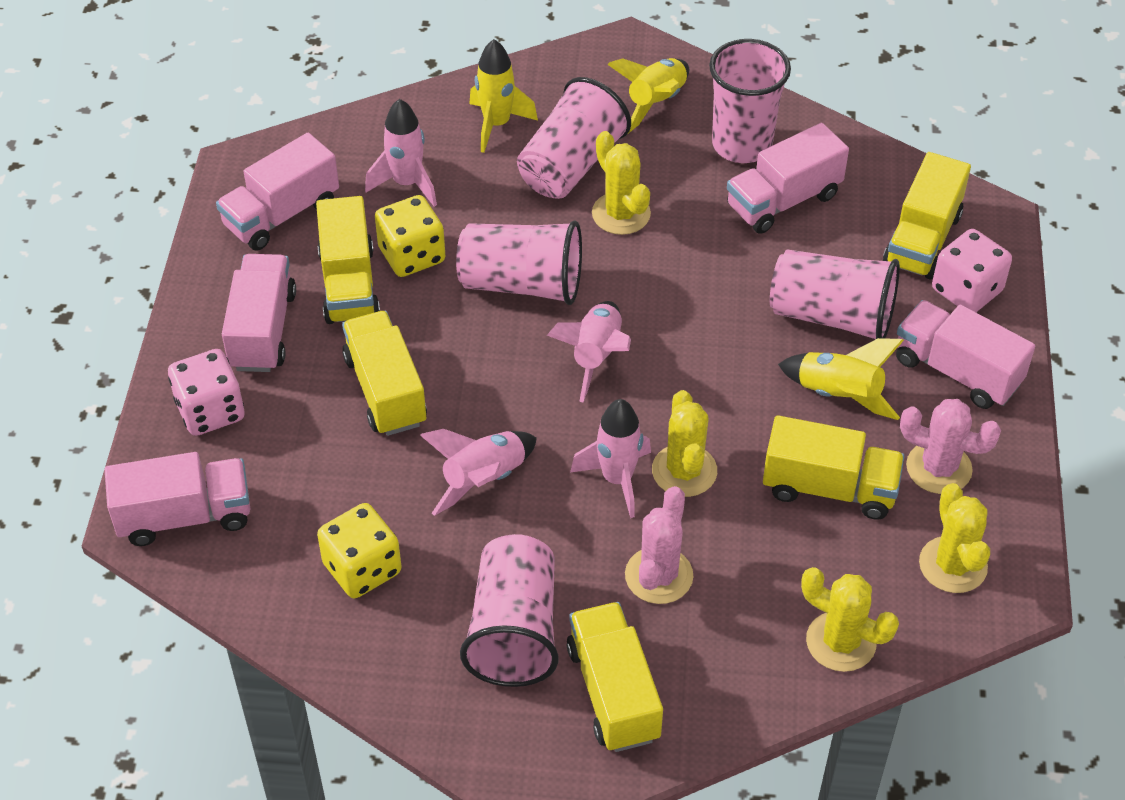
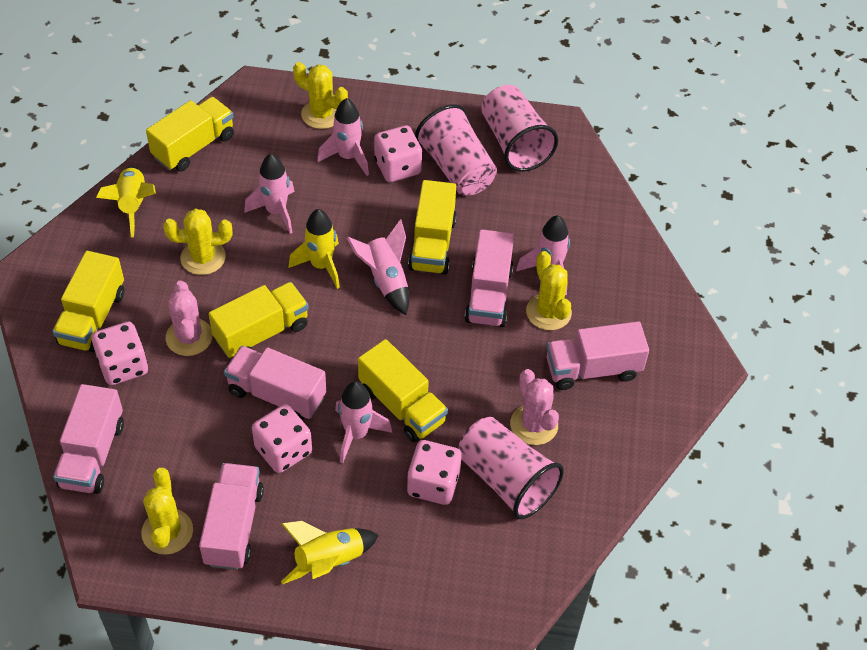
pink cup: [456,220,582,305] [460,534,559,687] [517,77,631,199] [709,39,791,163] [770,249,900,339] = 5 -> [415,104,497,196] [458,417,564,519] [481,85,558,172] = 3
pink dice: [168,349,245,436] [932,229,1012,312] = 2 -> [92,322,148,385] [252,404,312,473] [374,125,422,182] [407,440,462,505] = 4
pink rocket: [365,99,437,207] [420,429,537,516] [547,301,631,403] [570,399,651,518] = 4 -> [244,154,295,234] [317,98,369,176] [335,381,392,463] [347,219,409,315] [516,215,570,295] = 5
yellow dice: [317,503,402,598] [375,195,445,277] = 2 -> none = 0

